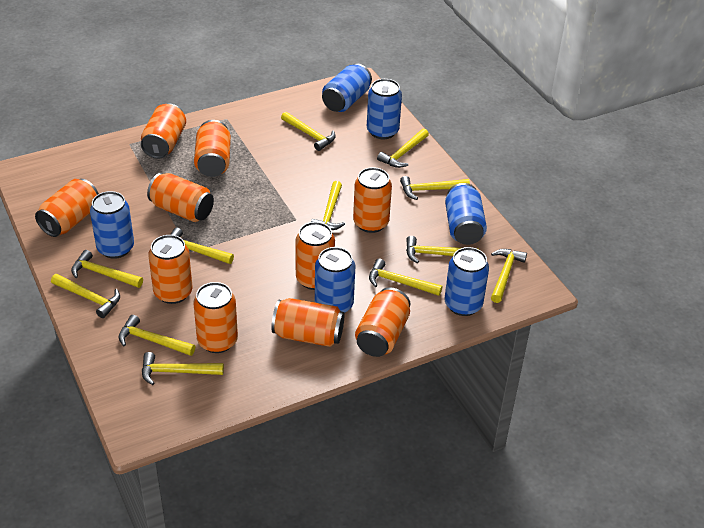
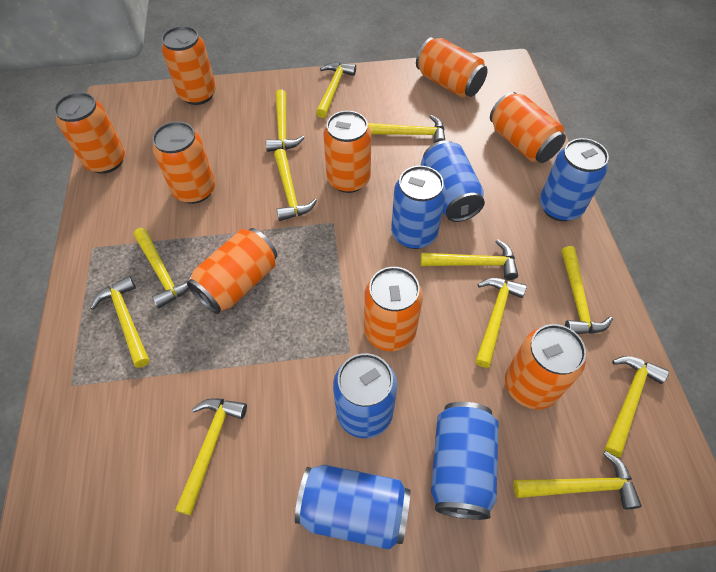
orange can: [35,179,99,237] [141,103,186,159] [147,173,214,222] [148,235,192,304] [193,282,238,353] [194,120,231,177] [271,298,344,347] [295,222,335,290] [353,167,392,233] [355,287,410,357] = 10 -> [54,92,125,174] [152,121,215,204] [162,26,216,105] [187,228,278,314] [323,111,372,193] [364,267,423,351] [416,37,488,98] [490,92,566,163] [505,324,586,409] = 9

